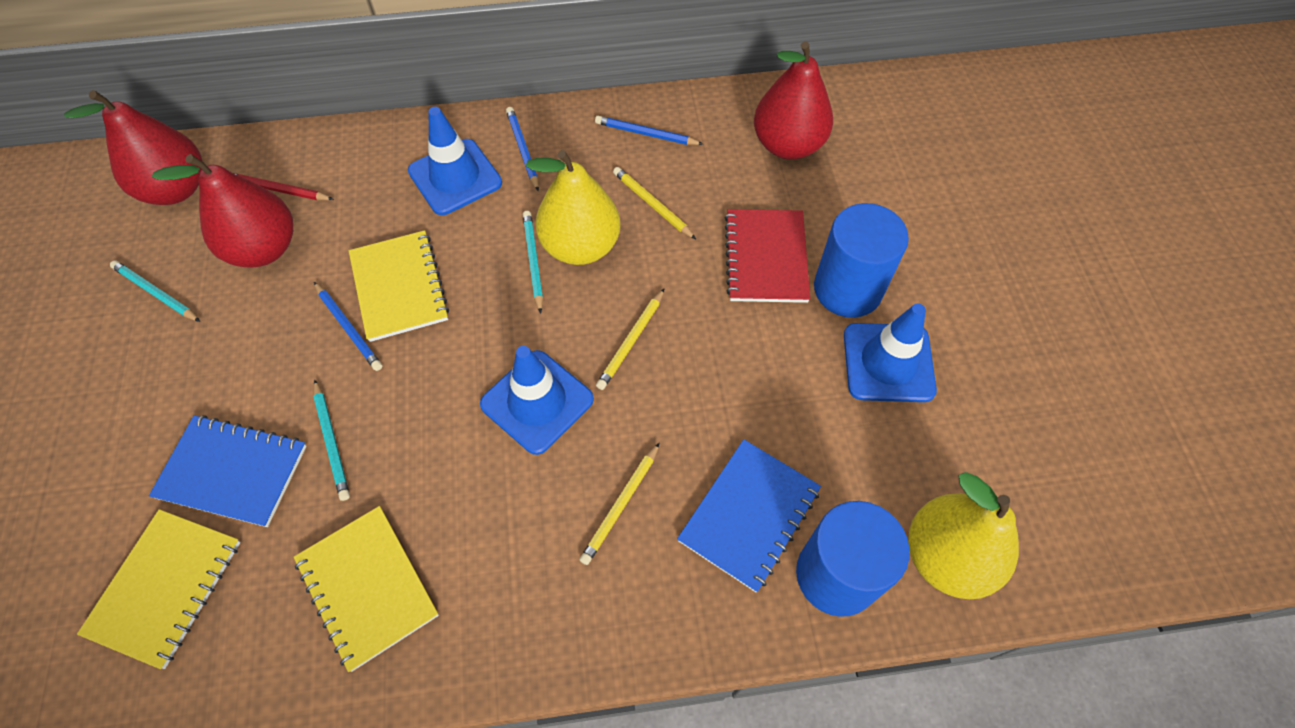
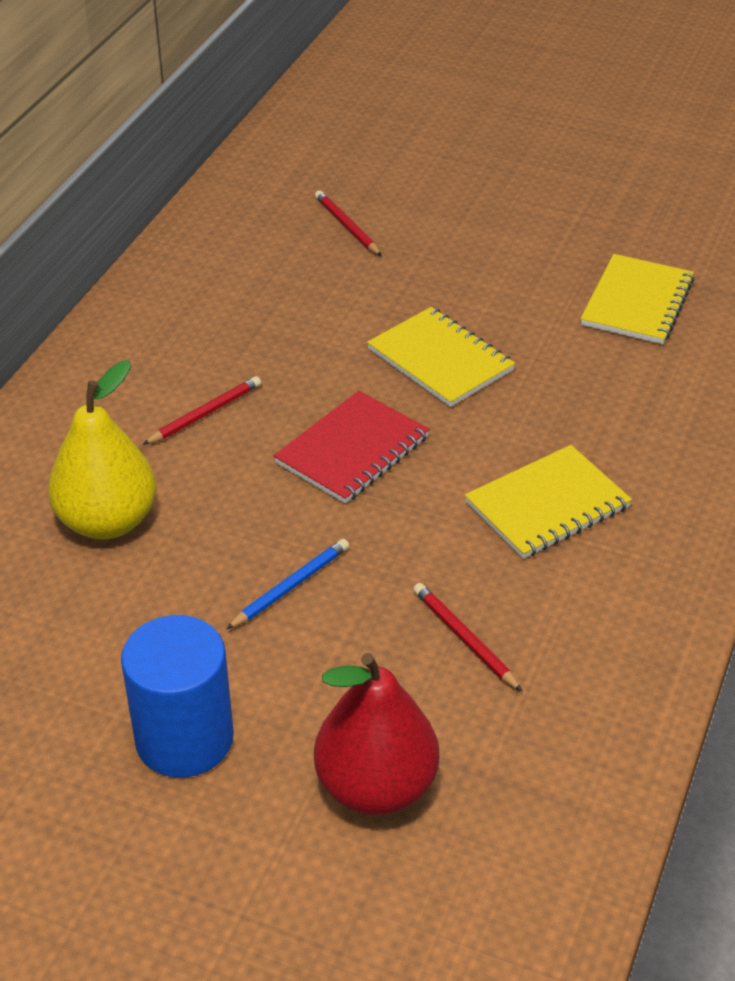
blue cylinder: [796,501,910,617] [814,203,909,318] = 2 -> [121,615,234,778] = 1
blue notebook: [149,415,307,527] [677,439,821,592] = 2 -> none = 0
blue pencil: [314,282,382,371] [506,107,539,192] [595,116,703,145] = 3 -> [226,539,349,630] = 1
blue traffic cone: [408,107,502,215] [480,346,594,455] [844,304,937,402] = 3 -> none = 0
red pear: [64,90,202,205] [152,154,293,268] [754,41,833,160] = 3 -> [314,653,439,815] = 1
red pencil: [234,173,334,200] = 1 -> [142,376,261,445] [315,190,382,256] [413,583,523,692] = 3
turquoise pencil: [110,260,201,322] [313,380,350,501] [523,211,543,314] = 3 -> none = 0
yellow pear: [526,150,620,265] [908,472,1019,599] = 2 -> [48,360,156,540] = 1
yellow pencil: [580,443,660,565] [596,289,664,390] [613,167,696,239] = 3 -> none = 0

